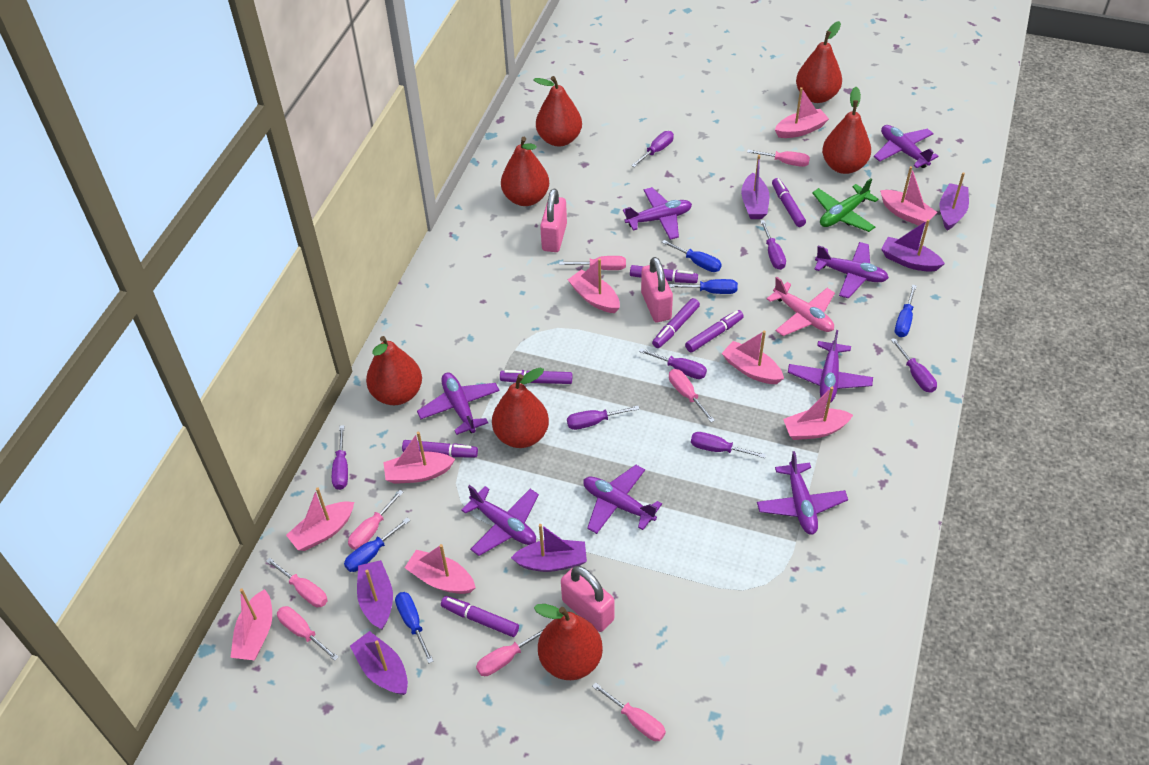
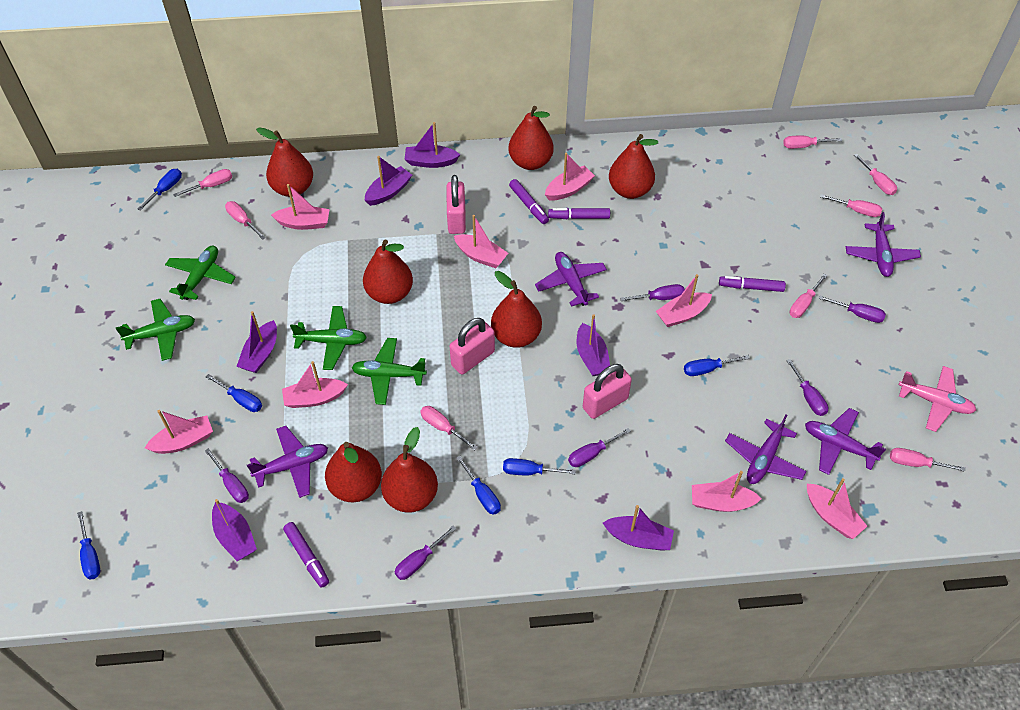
blue screwdriver: [344,518,410,572] [395,592,434,664] [662,240,722,272] [669,279,738,294] [895,285,917,337] = 5 -> [77,511,100,580] [137,169,182,211] [206,374,262,412] [456,456,501,515] [503,458,576,475] [684,355,750,376] = 6
green plane: [812,178,879,232] = 1 -> [116,299,195,361] [165,246,236,300] [290,306,367,370] [351,338,427,405] = 4
pink boat: [230,588,272,660] [286,487,354,551] [383,432,455,484] [404,544,476,594] [568,259,620,313] [722,331,784,384] [775,87,829,138] [783,387,853,440] [880,166,938,226] = 9 -> [145,410,213,454] [271,184,330,230] [282,361,348,408] [454,215,508,268] [545,152,595,201] [656,274,712,327] [692,471,762,512] [807,478,867,539] = 8
purple marker: [402,440,478,457] [441,596,519,637] [500,370,572,384] [630,265,698,283] [652,298,700,348] [685,310,744,353] [772,178,806,227] = 7 -> [283,522,329,588] [509,179,549,224] [548,208,610,219] [719,276,786,292] = 4
purple plane: [417,373,499,435] [461,485,539,556] [583,465,662,534] [623,187,692,240] [757,451,848,535] [788,330,873,403] [814,242,889,299] [874,125,939,168] = 8 -> [247,426,328,498] [535,252,607,307] [725,414,806,484] [805,408,886,475] [846,212,921,277] = 5
purple screwdriver: [332,425,348,490] [567,406,640,430] [631,131,674,167] [639,348,707,379] [691,432,766,458] [760,220,786,270] [891,338,937,393] = 7 -> [205,448,249,503] [395,525,456,580] [568,428,631,467] [620,284,685,301] [786,359,828,416] [819,296,886,323] = 6

